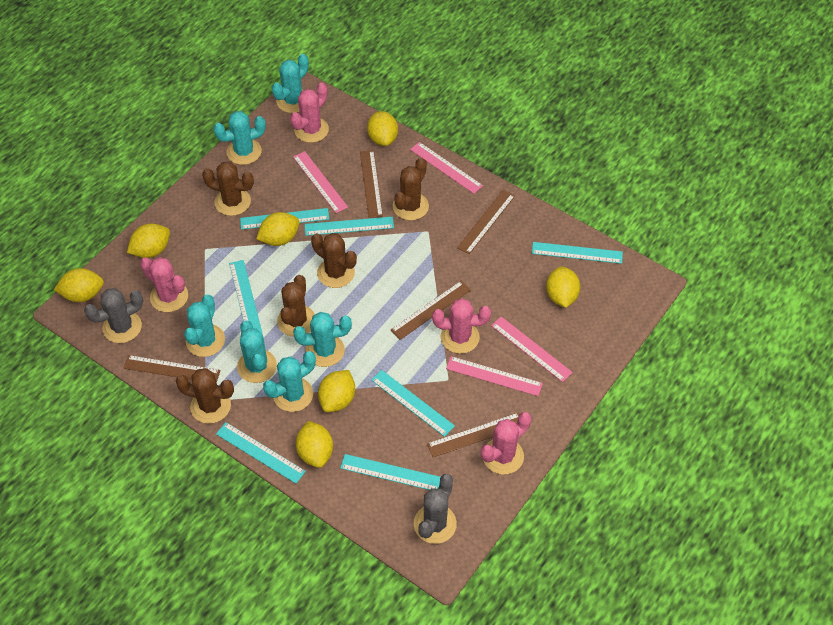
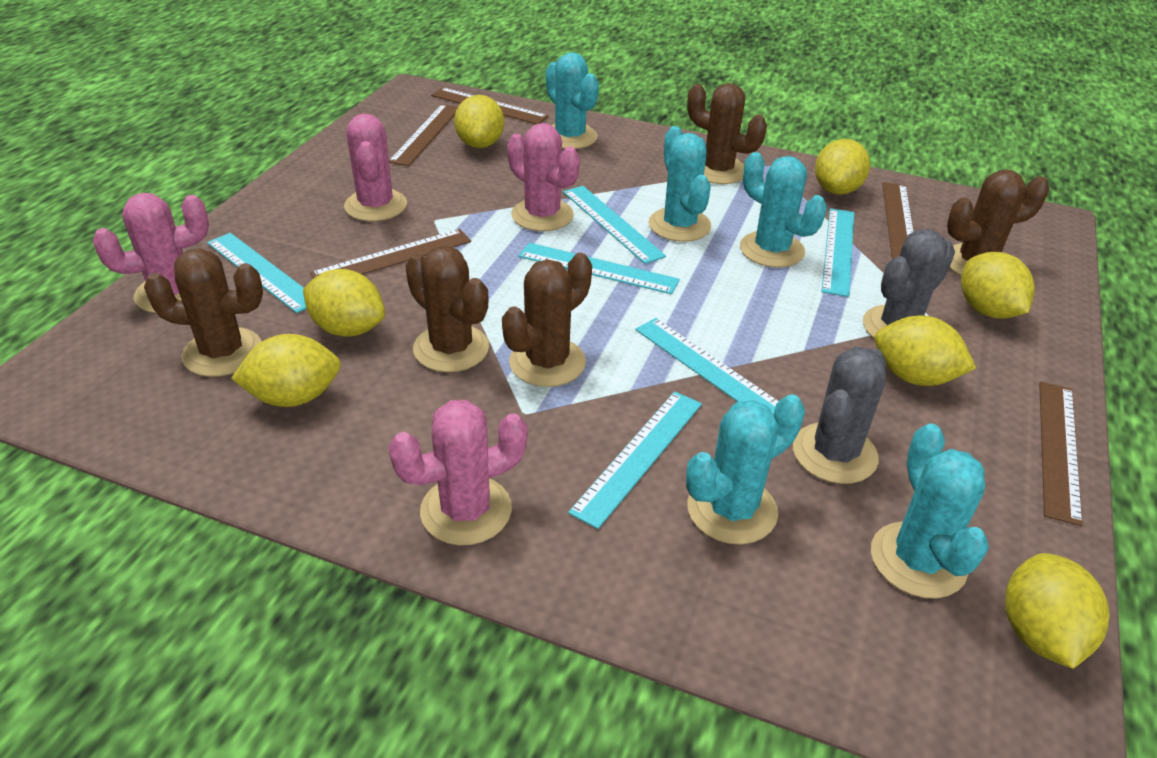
pink ruler: [293,151,348,213] [410,142,483,194] [446,356,543,396] [491,316,573,382] = 4 -> none = 0
turquoise cactus: [184,294,225,357] [213,111,266,165] [237,320,277,383] [263,351,316,412] [272,54,309,113] [293,312,352,367] = 6 -> [546,52,599,149] [649,126,711,242] [686,394,805,545] [740,152,827,268] [871,424,989,599] = 5
turquoise ruler: [216,422,306,484] [229,260,262,333] [240,208,329,230] [305,217,394,236] [340,454,440,490] [371,370,455,437] [532,242,623,264] = 7 -> [207,233,306,313] [519,243,680,294] [563,186,666,264] [568,391,702,529] [635,318,779,415] [822,208,854,297] = 6

